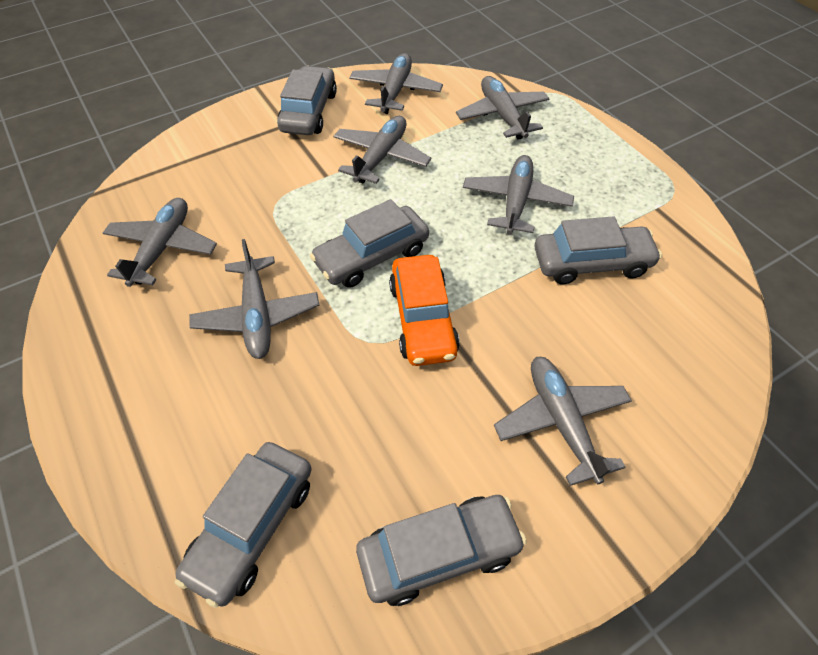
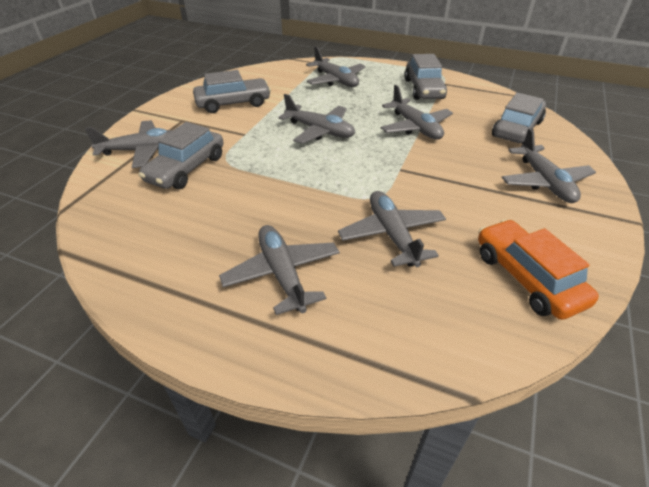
grey car: [175,442,312,608] [277,66,337,135] [310,199,429,288] [356,495,527,606] [535,216,662,285] = 5 -> [139,122,224,189] [193,70,271,113] [404,54,447,100] [492,93,546,145] = 4

